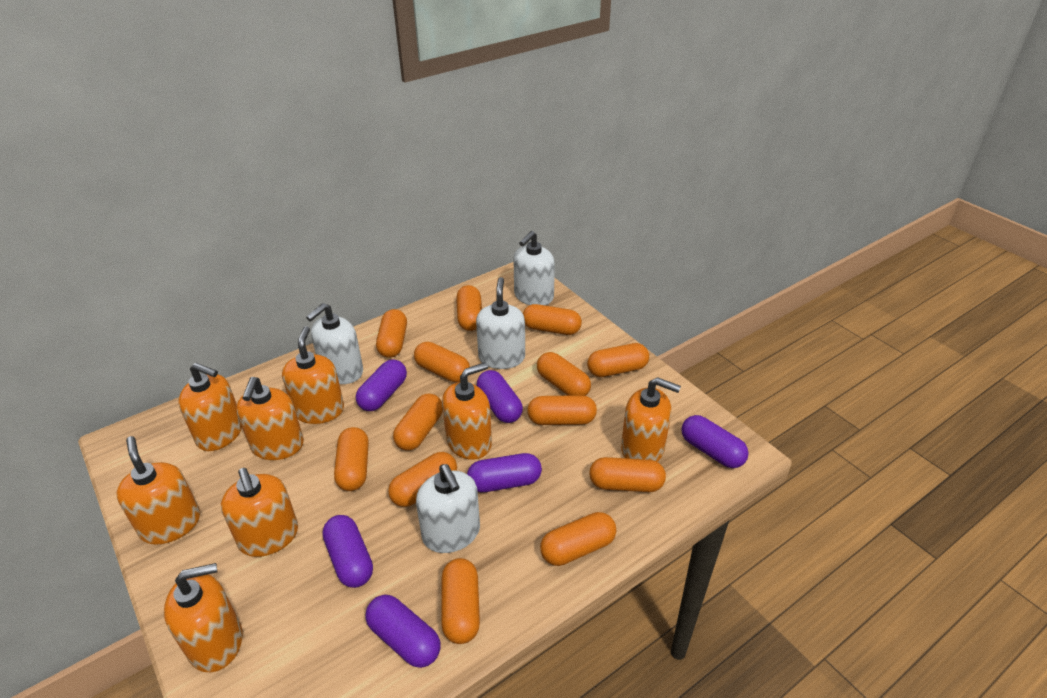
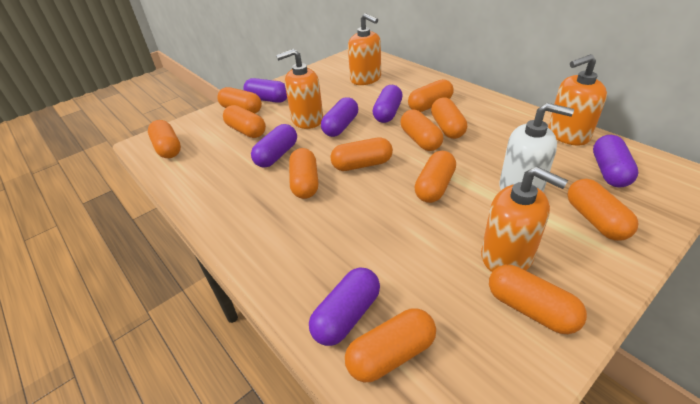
orange capsule: [334,427,369,491] [376,309,407,358] [388,452,457,507] [393,393,443,450] [414,342,470,382] [441,558,480,644] [456,285,482,331] [523,304,582,335] [527,395,597,425] [537,352,591,396] [540,512,616,566] [587,343,649,377] [589,457,666,492] = 13 -> [148,120,181,158] [217,87,262,114] [223,105,266,138] [289,148,318,199] [330,137,393,171] [345,308,436,382] [400,109,443,151] [408,79,453,112] [414,151,456,203] [431,98,467,139] [489,265,587,334] [567,179,638,241] = 12
orange soap dispenser: [116,436,200,545] [164,563,242,672] [179,363,242,451] [221,468,298,557] [236,377,304,460] [282,326,344,424] [442,362,492,460] [621,377,681,462] = 8 -> [276,49,323,129] [348,13,381,85] [481,167,568,272] [548,54,607,145] = 4
white soap dispenser: [306,303,363,384] [416,464,480,553] [476,277,525,369] [513,231,555,305] = 4 -> [499,103,574,192] = 1

